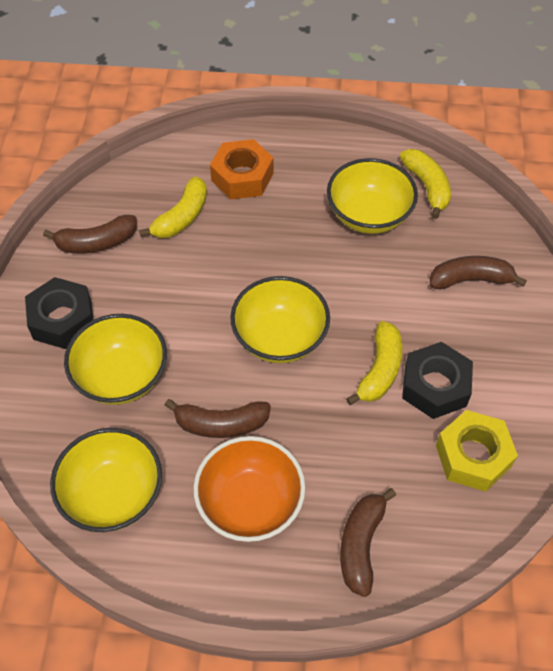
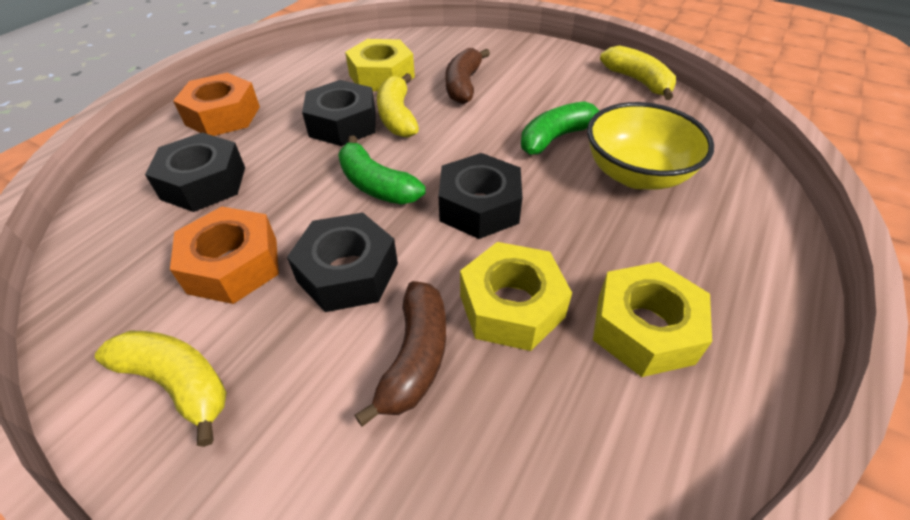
black nut: [25,277,94,349] [402,342,473,419] = 2 -> [145,133,245,212] [287,213,398,312] [302,80,376,146] [438,153,522,239] = 4
brown banana: [43,215,137,254] [165,399,271,438] [340,488,396,597] [430,256,527,289] = 4 -> [355,281,446,427] [445,48,490,104] = 2
green banana: none = 0 -> [338,136,426,205] [521,101,600,155] = 2
orange bowl: [193,436,305,542] = 1 -> none = 0
orange nut: [210,139,274,200] = 1 -> [170,206,279,304] [173,73,260,136] = 2
yellow bowl: [50,428,162,532] [64,314,167,405] [230,276,330,363] [327,158,418,234] = 4 -> [587,102,714,190] = 1
yellow nut: [436,410,518,492] = 1 -> [345,39,415,91] [460,242,572,351] [593,262,712,377] = 3

